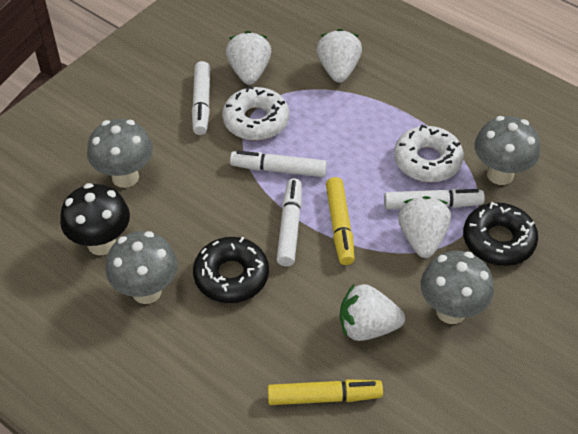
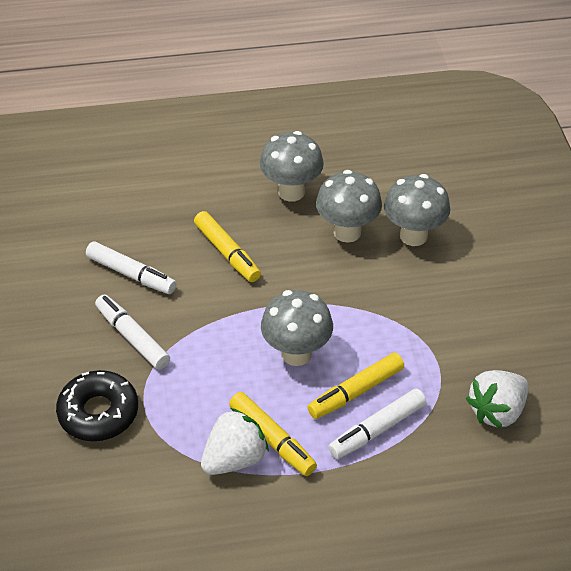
black donut: [193,237,269,303] [463,202,538,266] = 2 -> [56,370,138,441] = 1
black mushroom: [60,183,130,255] = 1 -> none = 0
white donut: [222,86,289,140] [394,125,464,182] = 2 -> none = 0
white marker: [192,61,210,135] [230,151,327,177] [276,178,302,267] [384,189,485,210] = 4 -> [86,241,177,294] [95,295,170,370] [328,388,426,459] = 3
white strawberry: [226,31,271,85] [316,29,362,83] [340,284,405,341] [398,196,451,258] = 4 -> [201,408,269,475] [466,370,529,429] = 2
yellow marker: [268,379,383,405] [326,177,355,265] = 2 -> [194,211,261,282] [229,392,317,476] [307,353,404,419] = 3

